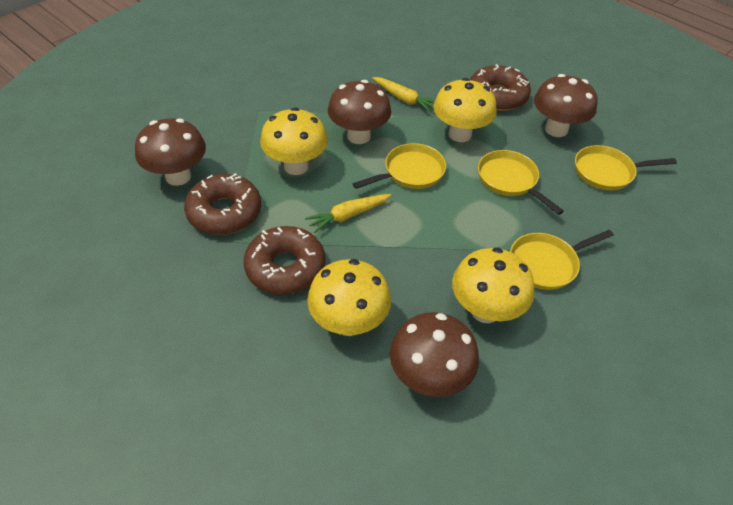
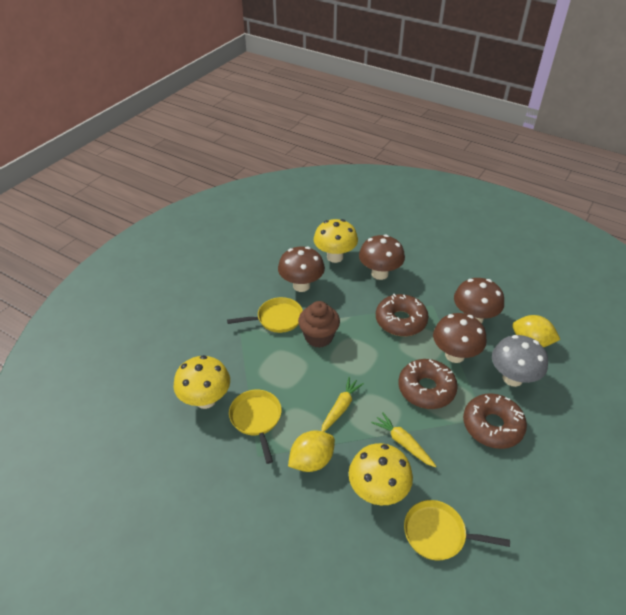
brown cupcake: none = 0 -> [298,301,340,348] = 1
grey mushroom: none = 0 -> [492,335,548,387] = 1
yellow lemon: none = 0 -> [288,430,335,472] [512,315,560,347] = 2
yellow mushroom: [260,108,328,175] [307,259,391,336] [433,78,497,142] [452,247,534,323] = 4 -> [174,355,230,409] [314,219,358,263] [349,443,413,505] = 3
yellow pan: [353,143,446,189] [478,150,564,215] [510,230,614,290] [575,145,677,190] = 4 -> [227,297,303,333] [229,390,282,464] [404,500,510,561] = 3

